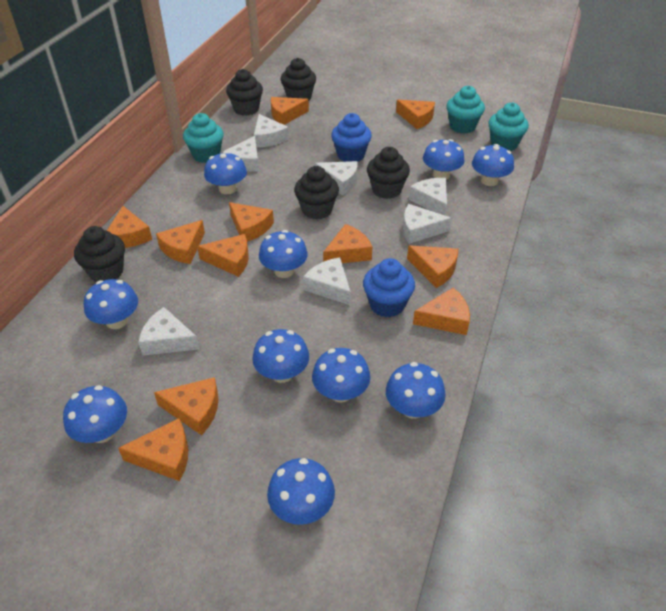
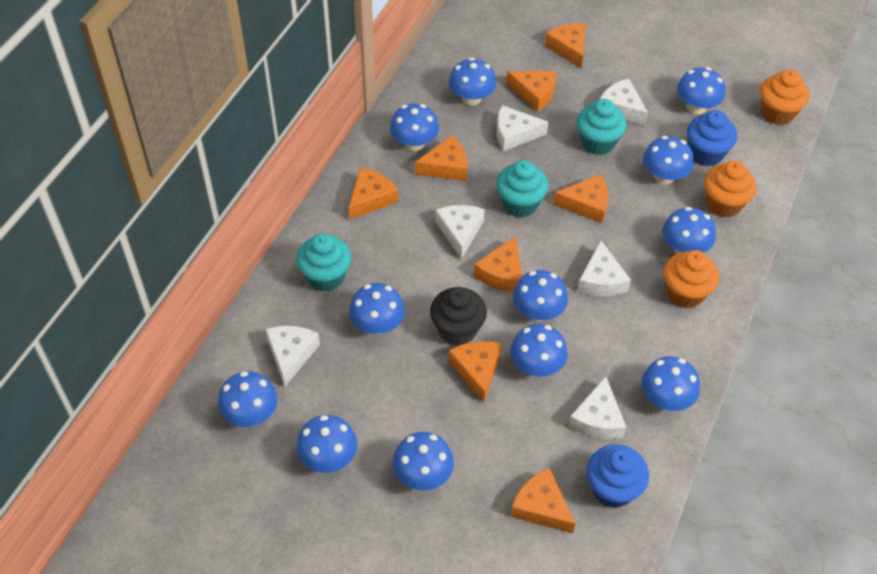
black cupcake: [74,226,125,282] [226,69,263,116] [281,58,316,101] [294,166,339,219] [367,147,410,199] = 5 -> [430,287,487,346] = 1
blue mushroom: [63,385,127,443] [84,279,138,329] [204,151,247,194] [252,329,309,383] [259,230,308,278] [267,458,335,525] [312,348,371,402] [386,362,446,419] [423,139,464,180] [472,144,514,186] = 10 -> [218,371,278,427] [296,415,357,473] [349,283,405,335] [390,104,439,151] [392,432,454,491] [449,58,497,105] [510,324,568,377] [513,270,568,321] [641,356,700,411] [643,136,694,184] [662,207,716,254] [677,67,725,114] = 12
orange cheese: [107,206,152,248] [118,418,188,481] [154,377,218,435] [156,220,205,264] [197,234,249,277] [229,202,274,242] [271,97,309,125] [323,224,372,263] [396,100,435,129] [407,245,458,288] [413,287,470,335] = 11 -> [349,167,398,219] [415,136,467,181] [448,341,502,403] [474,236,522,291] [506,71,556,112] [510,468,575,533] [545,23,586,68] [553,174,609,223] = 8
orange cupcake: none = 0 -> [664,250,719,308] [704,161,756,218] [760,69,809,125] = 3
white cheese: [138,307,199,356] [223,136,259,172] [254,114,289,147] [303,257,351,305] [315,161,358,195] [403,204,452,244] [409,178,447,215] = 7 -> [265,326,320,386] [435,205,485,259] [497,105,548,151] [568,376,626,439] [577,241,631,296] [599,79,648,125] = 6

